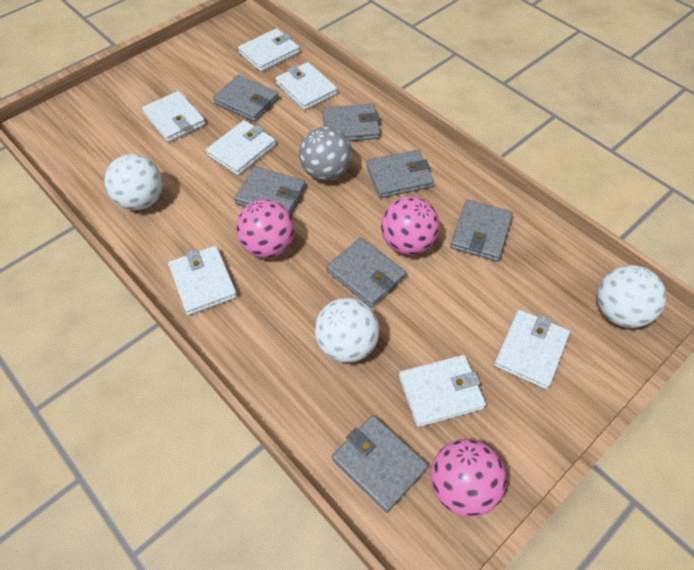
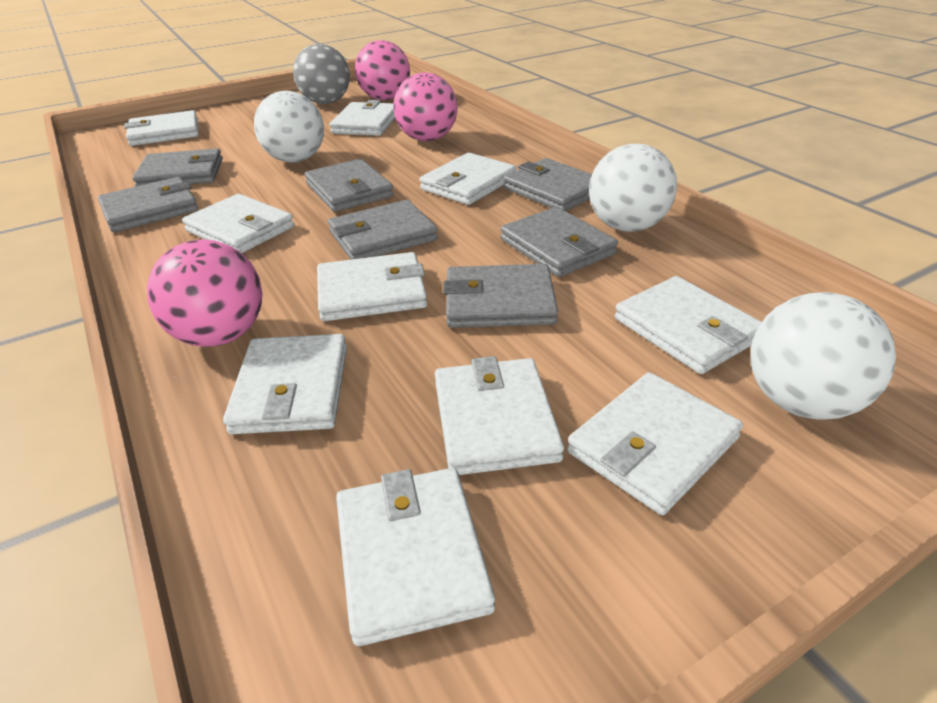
white wallet: [142,91,206,142] [168,246,237,315] [206,120,276,175] [238,28,300,72] [276,62,337,110] [399,355,486,427] [494,310,570,389] = 7 -> [124,110,199,146] [182,194,294,253] [223,334,347,434] [317,252,427,321] [329,100,395,136] [336,468,495,646] [419,153,517,205] [435,356,564,475] [567,372,743,515] [615,276,762,374] = 10

